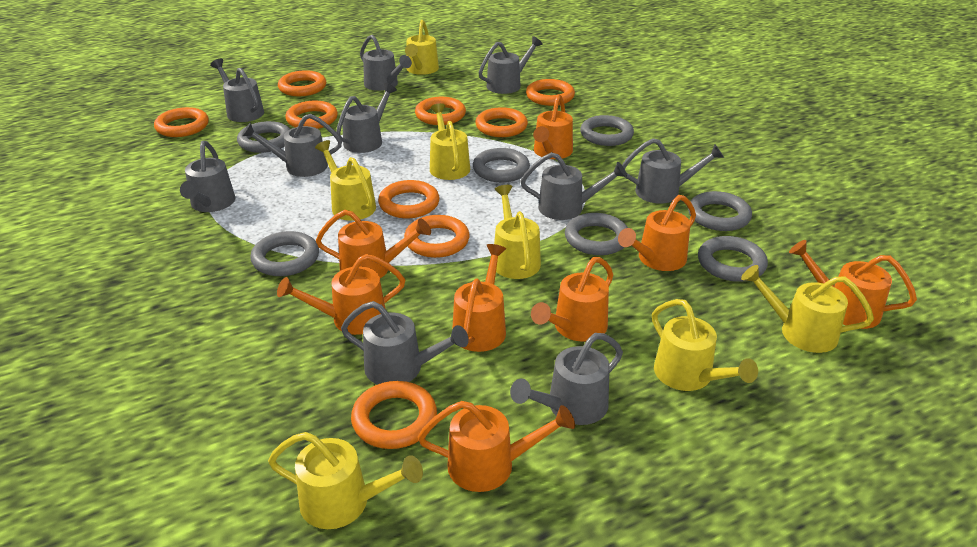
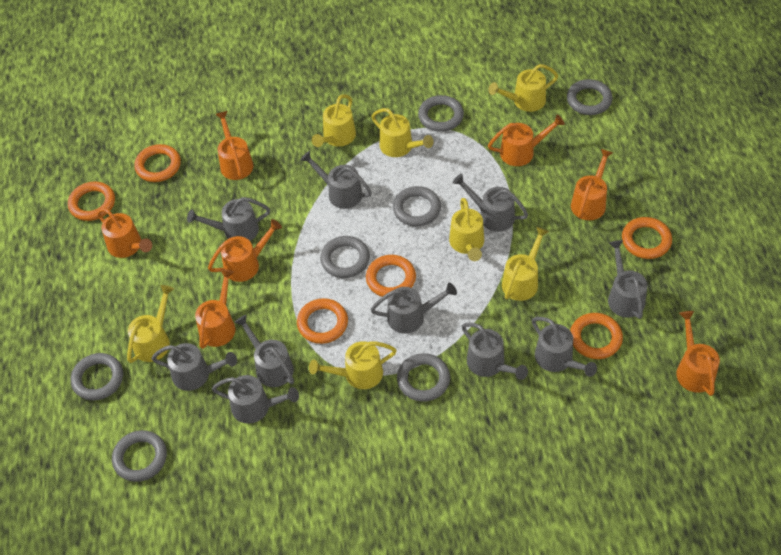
orange ring: [154,107,209,137] [278,70,326,96] [285,101,338,129] [351,381,437,449] [378,180,440,218] [404,215,470,258] [415,97,466,125] [475,107,528,137] [526,79,575,106] = 9 -> [68,181,115,221] [134,144,181,182] [297,298,348,344] [366,255,416,297] [570,313,623,359] [622,217,672,259] = 6
orange watering can: [277,254,405,335] [316,210,431,278] [418,401,575,492] [452,244,506,352] [531,257,613,342] [533,94,573,159] [618,195,696,271] [789,240,917,329] = 8 -> [97,208,152,258] [195,269,235,349] [208,219,282,282] [215,111,254,180] [488,115,565,166] [571,149,613,220] [676,311,720,396] = 7

